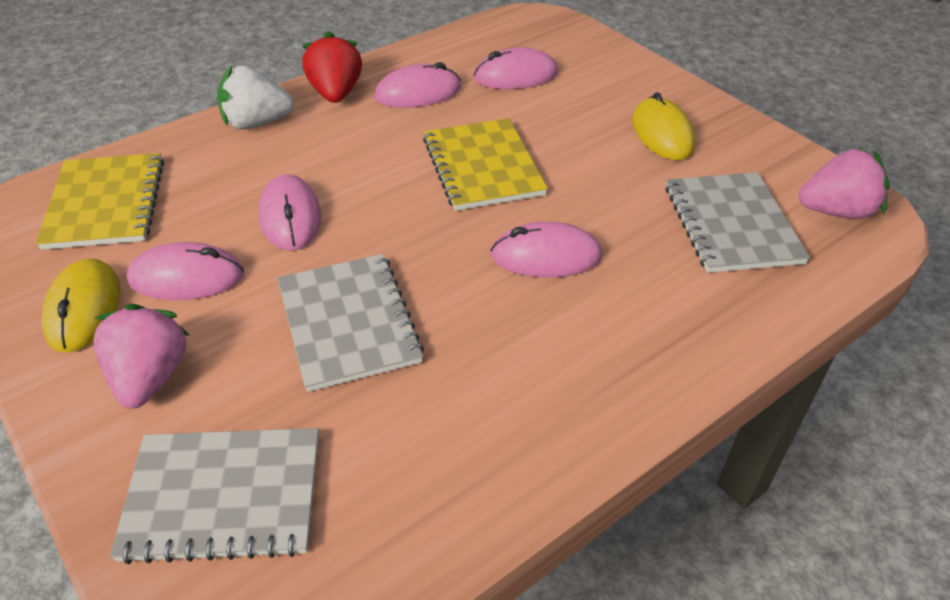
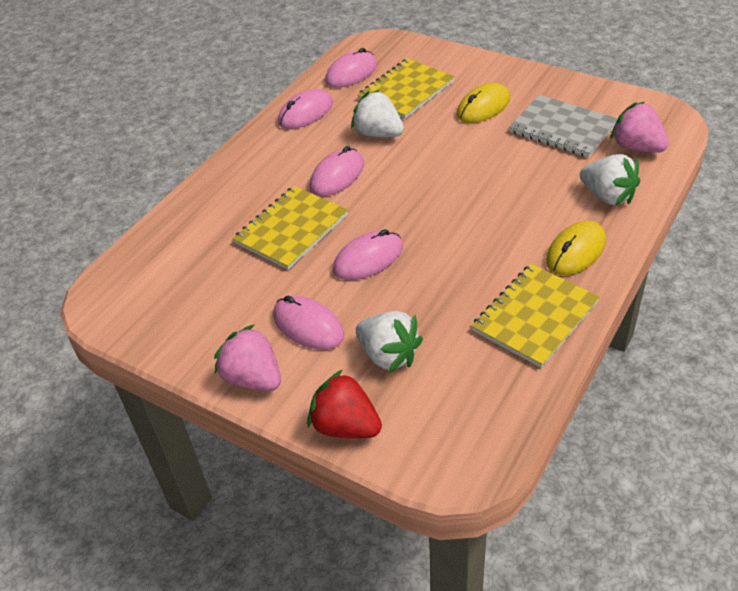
grey notebook: [110,428,319,564] [277,254,424,392] [666,172,810,273] = 3 -> [509,95,618,158] = 1
white strawberry: [217,65,294,130] = 1 -> [351,90,404,137] [356,311,423,373] [580,154,640,205] = 3
yellow notebook: [36,153,164,250] [423,118,548,211] = 2 -> [232,186,348,270] [357,58,455,119] [472,264,600,368] = 3

